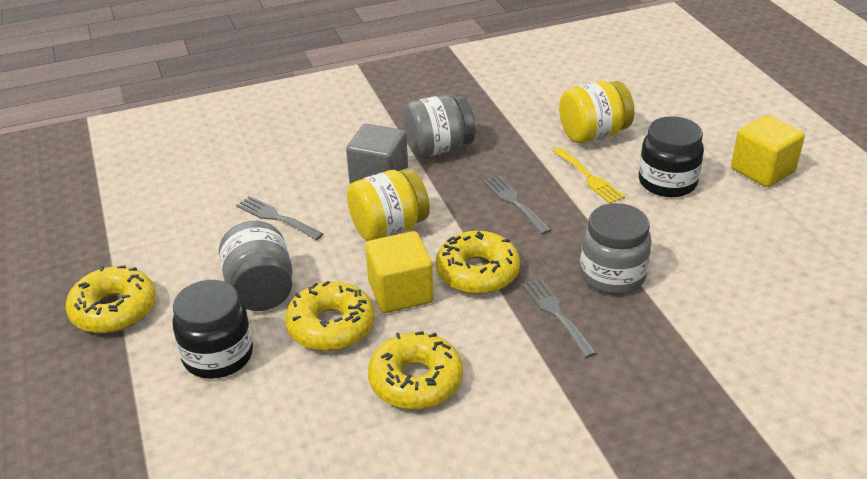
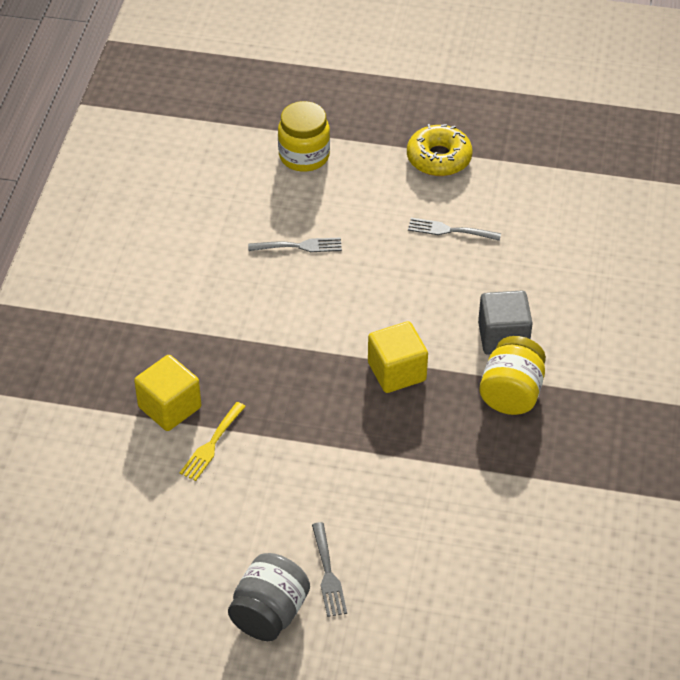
black jar: [172,280,253,379] [639,116,704,197] = 2 -> none = 0
grey jar: [219,221,292,311] [403,95,475,158] [580,203,652,294] = 3 -> [228,553,310,641] = 1
yellow donut: [66,265,156,333] [285,281,375,351] [368,331,463,410] [436,231,520,294] = 4 -> [407,124,473,176] = 1

